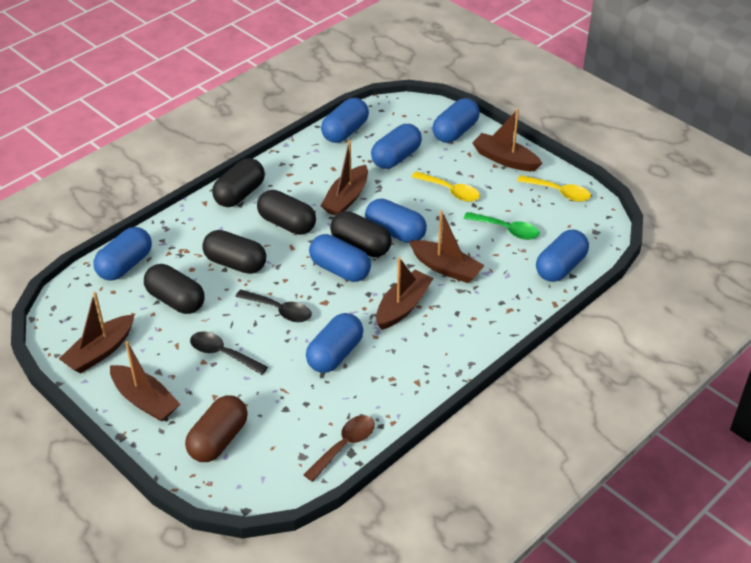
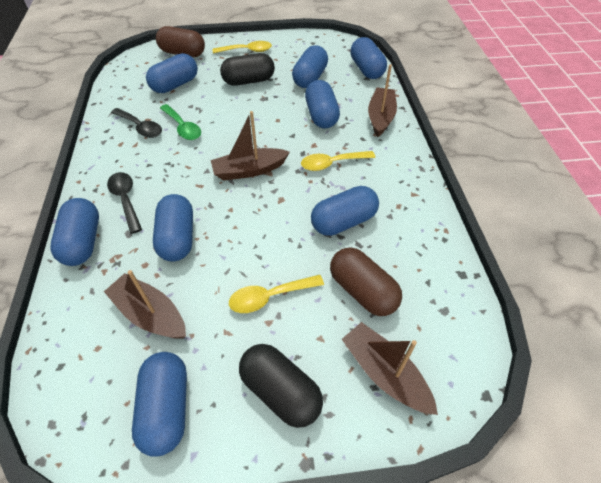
black capsule: [144,264,204,314] [202,230,266,274] [212,158,265,207] [257,190,316,235] [330,211,392,257] = 5 -> [220,53,275,86] [239,344,323,428] = 2
brown boat: [59,292,134,373] [110,341,180,422] [321,140,368,215] [376,257,434,330] [409,210,485,283] [472,109,543,171] = 6 -> [104,270,186,339] [211,111,290,181] [342,322,438,415] [368,64,397,137] = 4
brown capsule: [185,395,248,462] = 1 -> [156,26,205,57] [330,247,402,316] = 2
brown spoon: [304,415,375,482] = 1 -> none = 0
yellow spoon: [412,171,480,202] [517,175,591,202] = 2 -> [213,41,272,53] [229,275,324,313] [301,151,375,171] = 3

